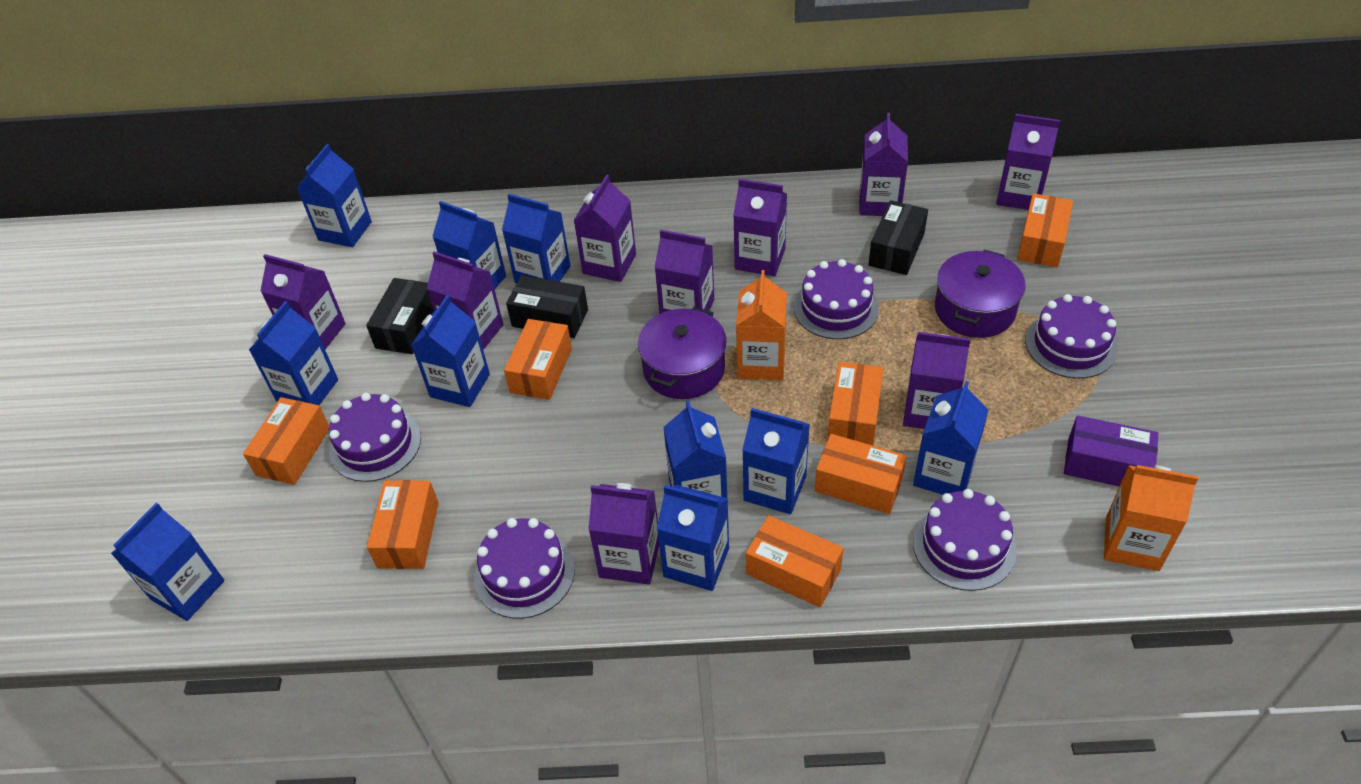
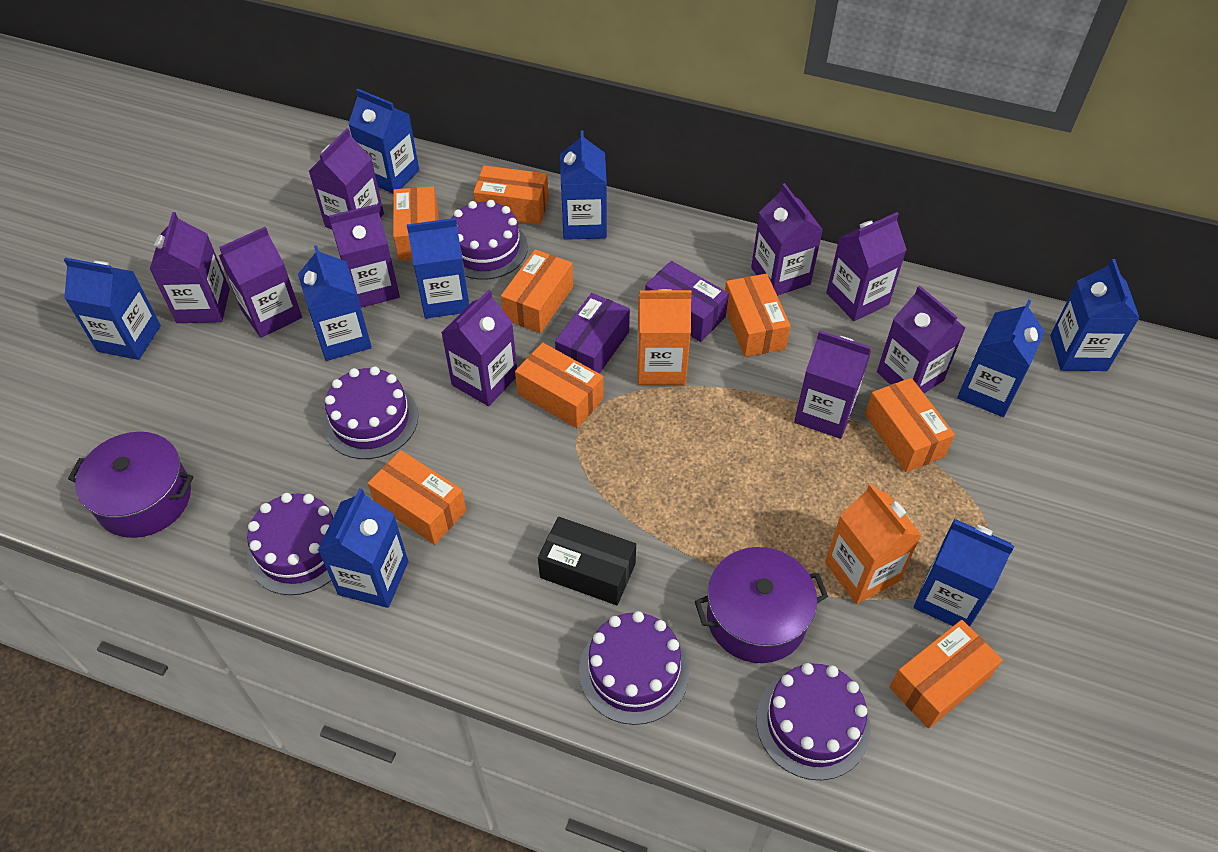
black box: [366,278,434,354] [506,275,588,338] [869,200,928,275] = 3 -> [538,517,636,605] = 1
blue carton: [111,503,224,621] [249,301,338,405] [297,144,372,247] [411,295,490,407] [432,201,506,289] [502,194,570,283] [657,485,729,591] [663,401,727,498] [742,408,810,514] [913,381,989,495] = 10 -> [64,258,161,360] [298,245,372,361] [318,488,408,608] [348,89,419,194] [407,218,469,319] [560,131,607,240] [914,519,1014,627] [957,300,1045,417] [1050,259,1140,371] = 9
orange box: [243,397,329,485] [367,480,439,569] [504,319,572,400] [746,515,844,607] [815,434,907,514] [828,362,884,445] [1017,193,1073,267] = 7 -> [368,450,466,545] [393,186,439,261] [473,166,549,225] [501,249,573,333] [515,342,604,428] [725,274,791,357] [865,378,955,472] [889,620,1003,729] = 8
purple box: [1064,415,1158,487] = 1 -> [555,293,630,374] [645,261,729,342] = 2

